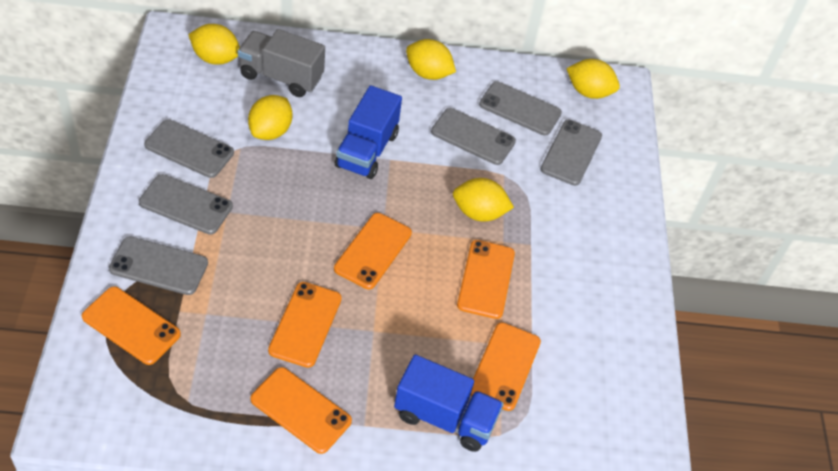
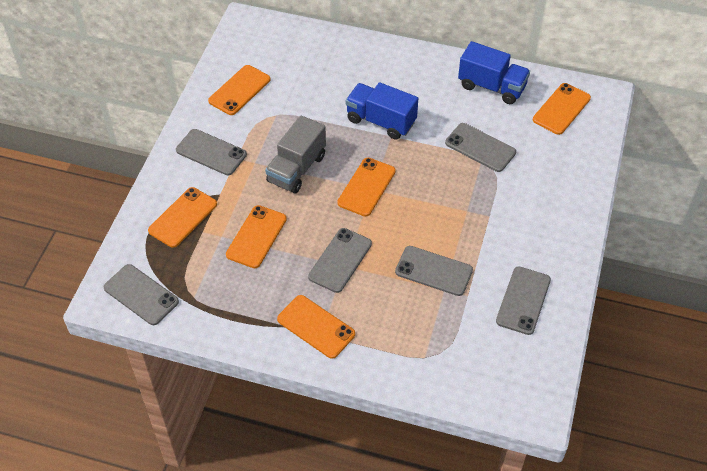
yellow lemon: [188,24,240,65] [248,95,292,140] [406,39,456,80] [453,178,514,222] [566,59,620,99] = 5 -> none = 0

